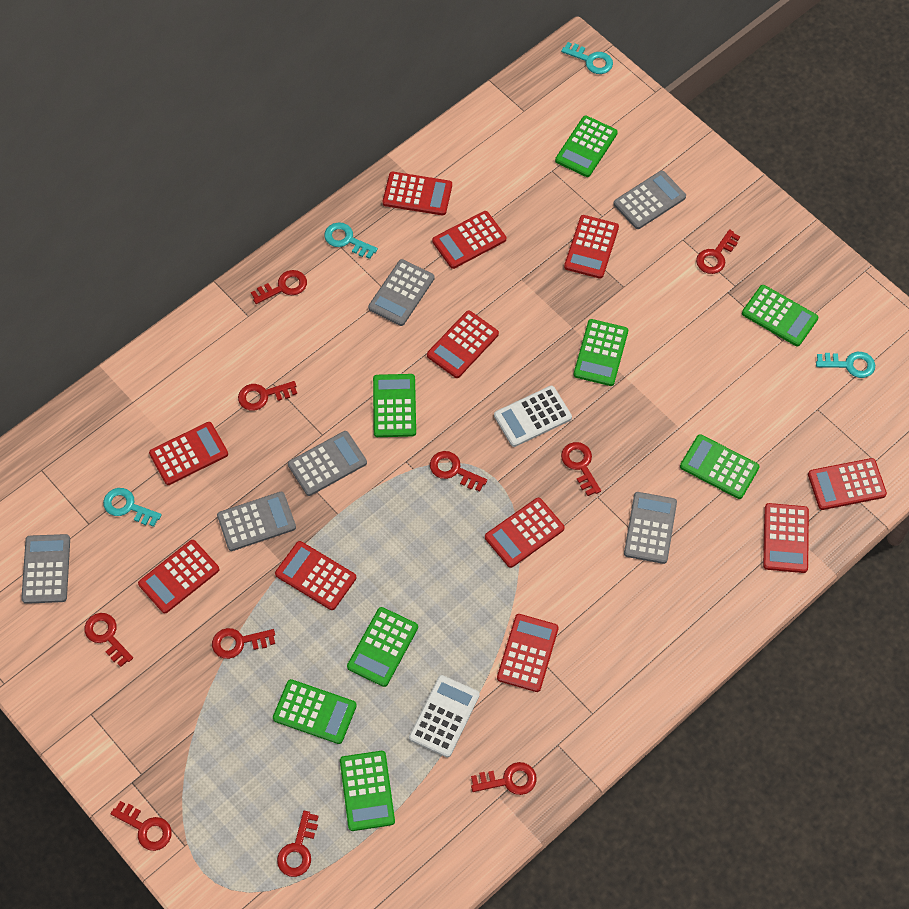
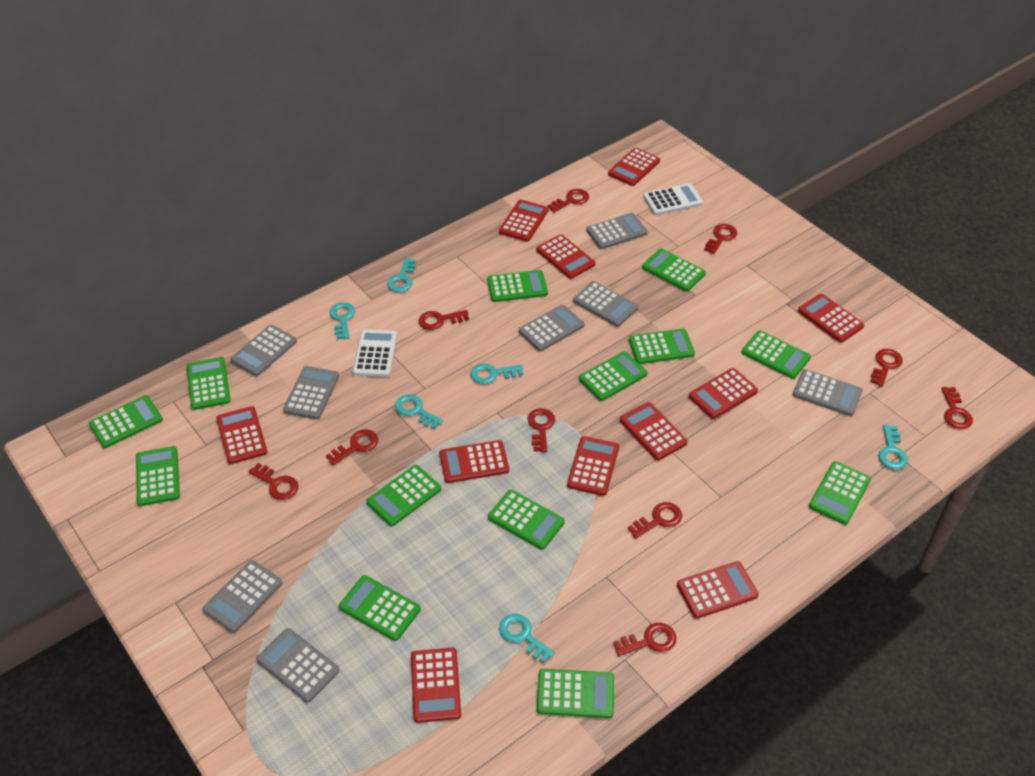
green calculator: [273,679,357,744] [340,751,395,831] [347,607,418,687] [373,374,416,437] [555,116,618,177] [574,319,628,386] [680,434,760,499] [742,285,818,346] = 8 -> [89,395,163,448] [136,446,180,506] [187,357,231,410] [339,575,421,641] [366,465,441,526] [487,270,548,302] [488,490,565,550] [537,669,614,718] [579,351,648,401] [629,328,695,364] [642,248,706,292] [742,330,811,379] [809,461,871,525] = 13
grey calculator: [21,534,70,604] [217,492,296,551] [288,431,367,496] [368,259,435,326] [614,171,686,229] [624,492,677,564] = 6 -> [203,560,283,633] [230,325,297,376] [256,628,339,702] [283,366,339,419] [519,305,584,351] [573,281,638,327] [586,213,648,249] [793,369,863,416] = 8
turquoise key: [103,488,162,527] [324,222,378,259] [561,42,613,74] [816,352,875,378] = 4 -> [330,302,355,340] [387,258,416,293] [395,394,443,429] [471,364,523,384] [499,614,555,663] [878,424,908,470] = 6

